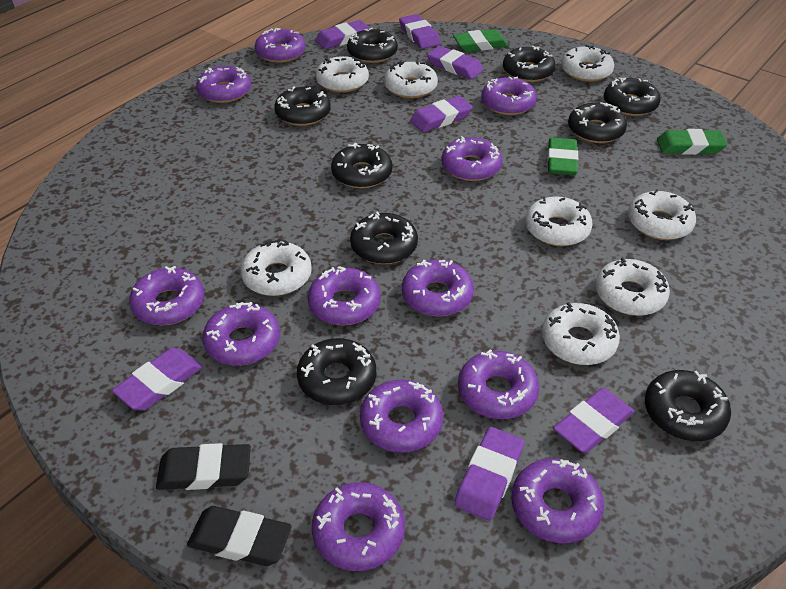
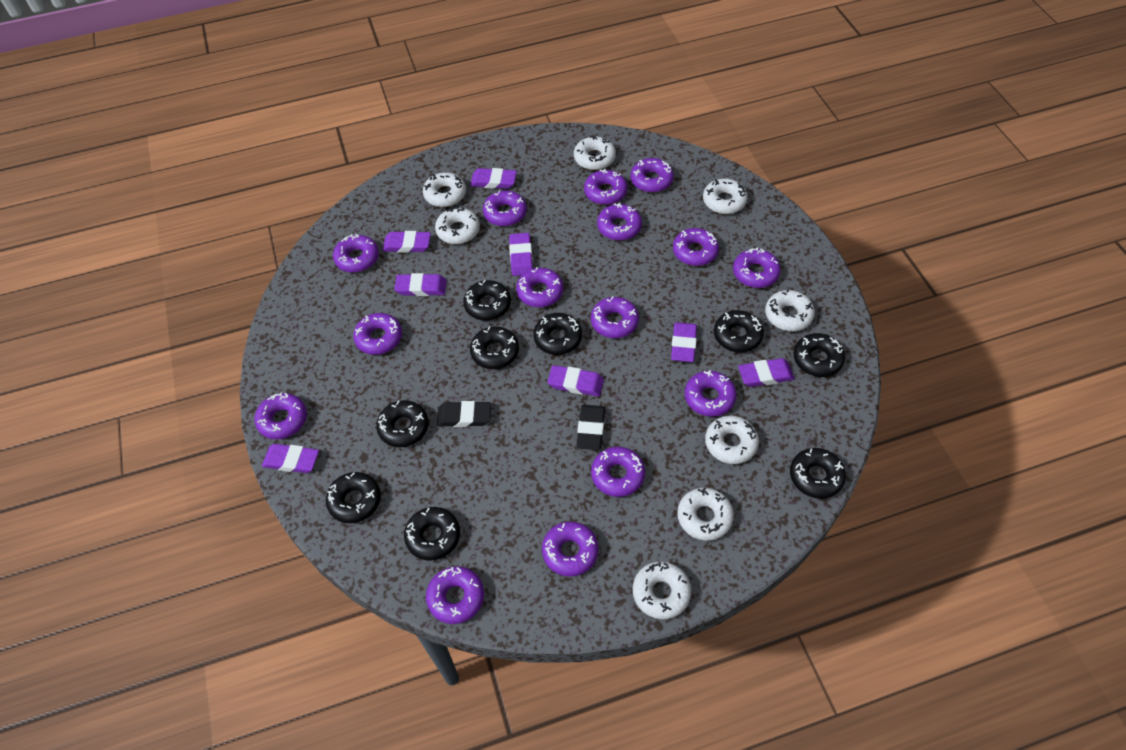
green eraser: [453,29,509,52] [547,137,578,175] [657,129,727,155] = 3 -> none = 0
purple donut: [129,266,204,325] [196,66,251,103] [203,302,280,366] [255,28,306,63] [308,266,381,325] [312,482,405,571] [360,380,443,453] [402,260,474,316] [441,136,503,181] [458,349,539,419] [481,76,537,115] [511,458,604,543] = 12 -> [254,392,307,439] [333,234,379,273] [353,313,402,355] [426,566,484,624] [483,190,527,226] [516,267,563,307] [542,522,599,577] [584,169,628,205] [591,296,639,338] [591,447,645,497] [597,203,642,241] [630,158,674,193] [673,228,719,266] [685,370,737,417] [733,248,781,288] = 15
purple eraser: [112,348,203,411] [315,20,370,49] [399,14,441,49] [410,96,473,132] [427,46,483,79] [454,427,524,521] [553,388,635,453] = 7 -> [262,444,319,473] [383,231,431,253] [394,273,447,296] [470,168,517,189] [509,233,533,276] [548,365,604,397] [671,322,697,362] [738,358,795,387] = 8

